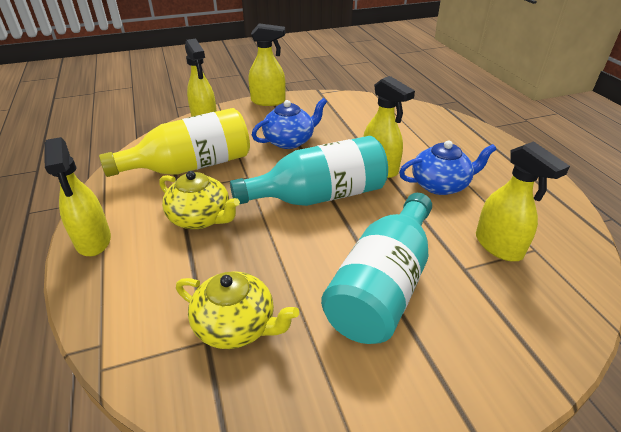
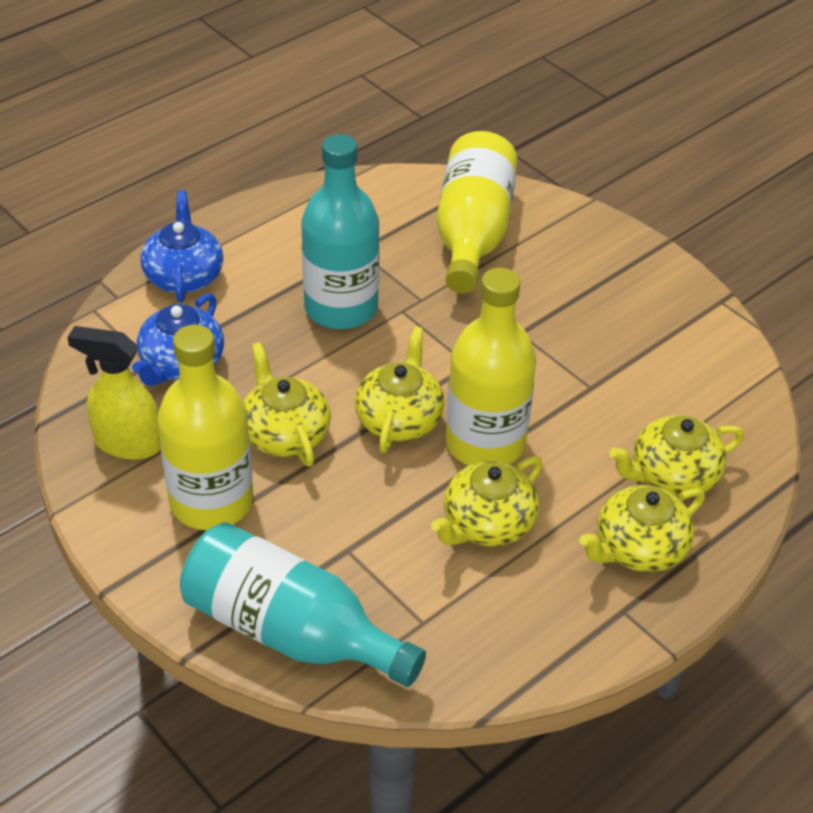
yellow bottle: [99,108,250,177] = 1 -> [157,325,253,530] [437,131,518,293] [446,268,536,466] = 3
yellow spray bottle: [44,137,111,256] [185,38,217,117] [249,23,286,106] [363,76,415,178] [476,141,570,261] = 5 -> [67,326,161,460] = 1
yellow teapot: [159,171,240,229] [176,271,299,349] = 2 -> [243,342,331,466] [355,327,445,453] [431,456,543,547] [579,485,705,572] [609,415,744,497] = 5

